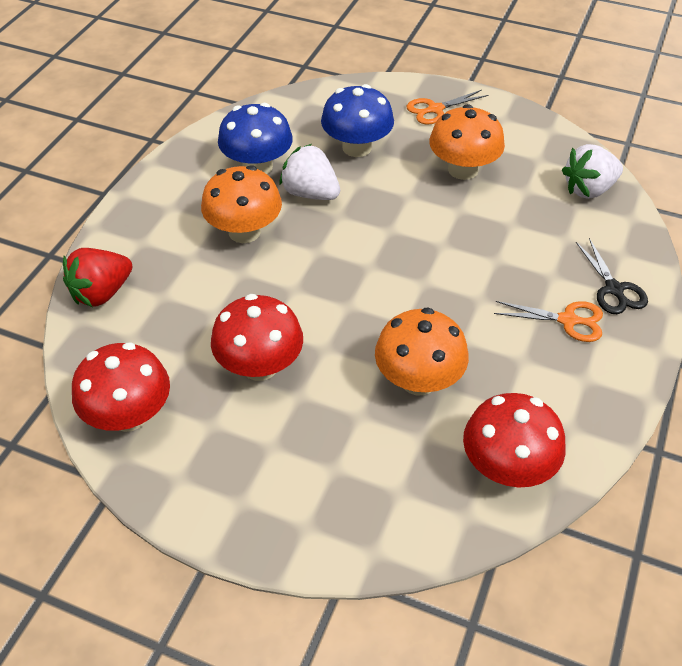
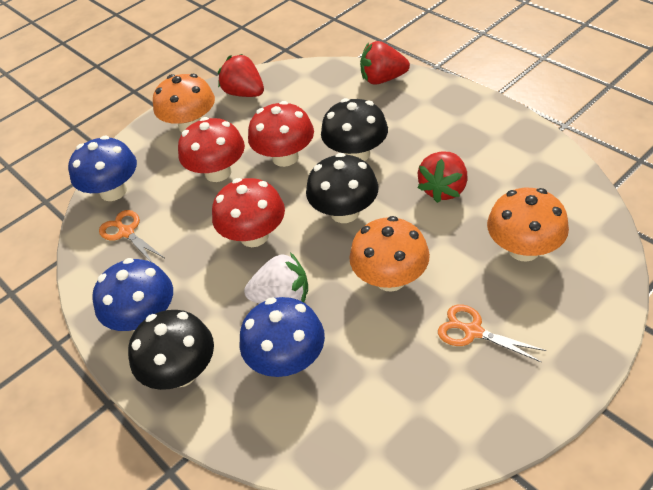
black mushroom: none = 0 -> [128,310,214,390] [306,153,379,223] [321,98,388,161] = 3
black scissors: [576,238,648,314] = 1 -> none = 0
blue mushroom: [218,103,293,174] [321,84,394,157] = 2 -> [68,136,137,201] [92,258,173,331] [239,297,325,377] = 3
red strawberry: [63,248,132,307] = 1 -> [218,54,264,97] [360,41,410,85] [417,151,467,203] = 3
white strawberry: [279,144,340,200] [562,144,623,199] = 2 -> [244,252,308,304] = 1

